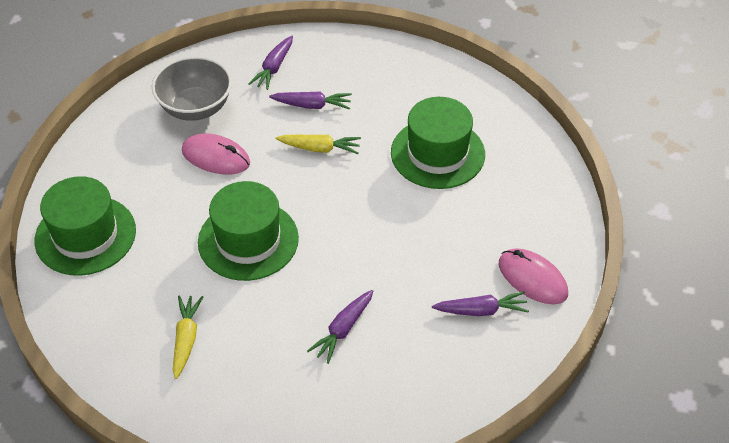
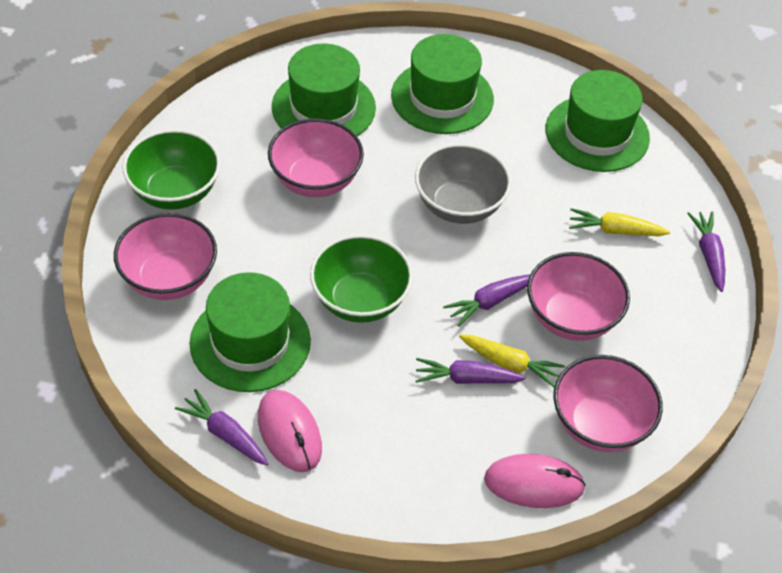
green bowl: none = 0 -> [123,129,221,210] [310,234,413,323] = 2
green hat: [34,176,136,276] [198,181,299,281] [391,97,485,189] = 3 -> [190,272,311,392] [272,43,376,136] [391,34,494,134] [546,70,650,172] = 4
pink bowl: none = 0 -> [114,213,217,300] [268,118,364,197] [527,252,630,341] [553,355,663,452] = 4

